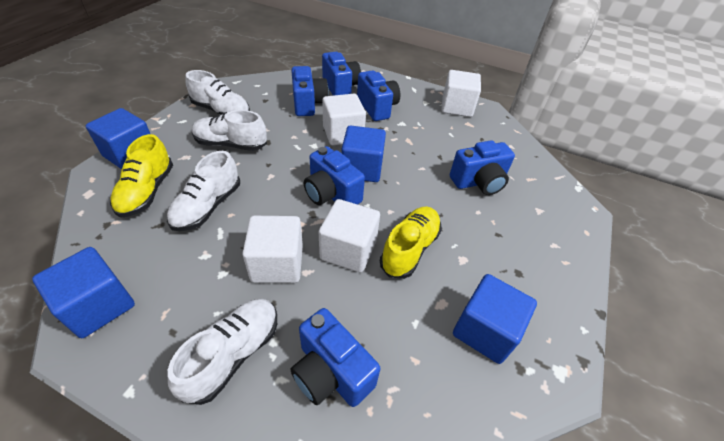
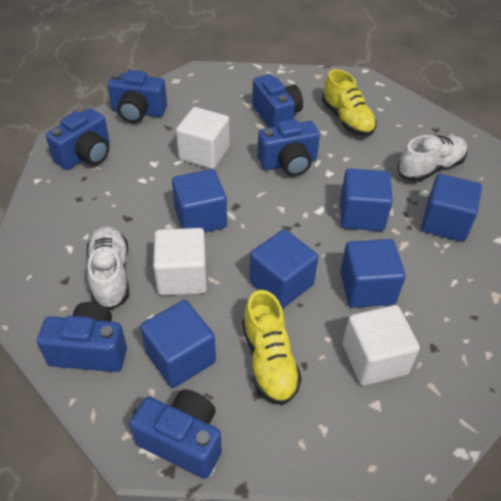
blue cube: [32,247,135,338] [86,108,150,169] [341,125,386,182] [453,274,537,364] = 4 -> [140,300,216,388] [172,169,227,233] [249,229,318,308] [340,168,393,231] [340,239,405,308] [421,174,482,242] = 6
white cube: [242,216,303,283] [319,199,380,272] [322,94,366,145] [441,70,481,117] = 4 -> [153,228,207,295] [176,107,230,169] [343,305,420,386] = 3
white shoe: [167,151,240,231] [168,299,277,405] [186,70,250,115] [192,110,267,151] = 4 -> [87,226,129,310] [397,135,467,182] = 2

